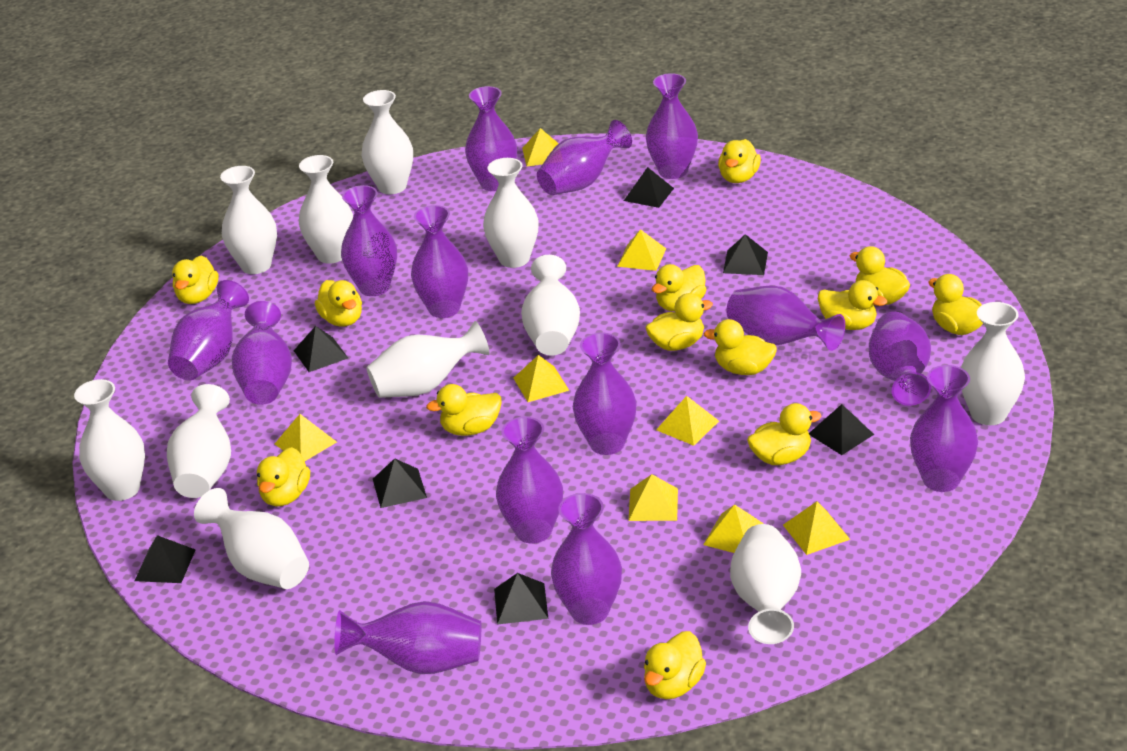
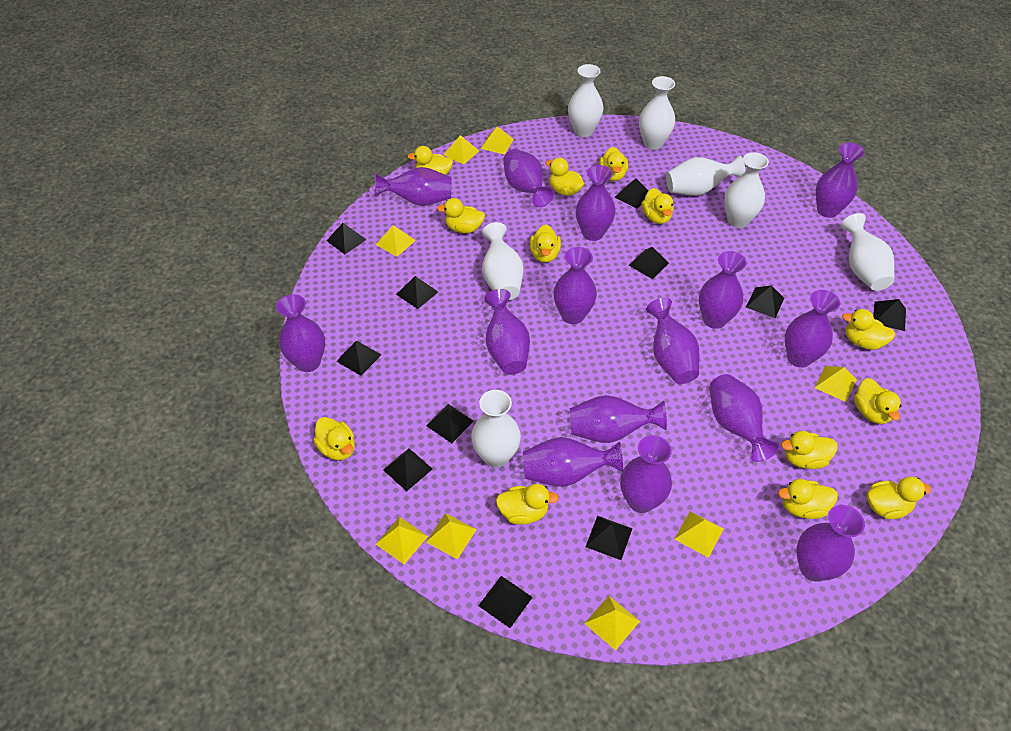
black pyramid: [135,535,195,583] [294,326,348,372] [373,459,427,508] [494,573,548,625] [624,167,674,208] [723,234,768,275] [809,404,874,455] = 7 -> [326,223,367,254] [336,341,381,376] [383,448,432,491] [396,276,438,309] [426,404,473,443] [478,576,533,628] [586,516,633,560] [614,178,648,209] [629,247,669,279] [746,285,784,318] [873,299,906,331] = 11
purple vase: [168,280,249,380] [232,301,292,405] [334,601,481,674] [341,185,397,296] [411,205,468,318] [465,86,517,191] [496,417,563,544] [537,120,632,195] [551,493,622,625] [573,333,637,455] [646,73,698,179] [726,285,845,351] [869,312,931,406] [910,365,978,492] = 14 -> [276,294,325,372] [375,167,452,206] [484,289,530,375] [503,149,554,207] [523,437,623,487] [554,247,597,324] [570,395,667,443] [576,165,616,241] [620,435,672,513] [646,298,699,384] [699,251,747,329] [709,374,779,462] [785,290,840,368] [797,505,865,581] [816,143,865,218] = 15
white vase: [74,379,145,501] [167,384,231,498] [194,488,309,589] [220,166,277,274] [299,155,353,264] [361,90,413,194] [366,321,490,398] [483,158,539,268] [521,255,580,356] [730,524,801,644] [961,302,1025,425] = 11 -> [471,390,521,468] [482,222,524,300] [568,64,603,137] [639,76,675,150] [666,155,745,196] [724,152,769,228] [841,213,895,291] = 7

